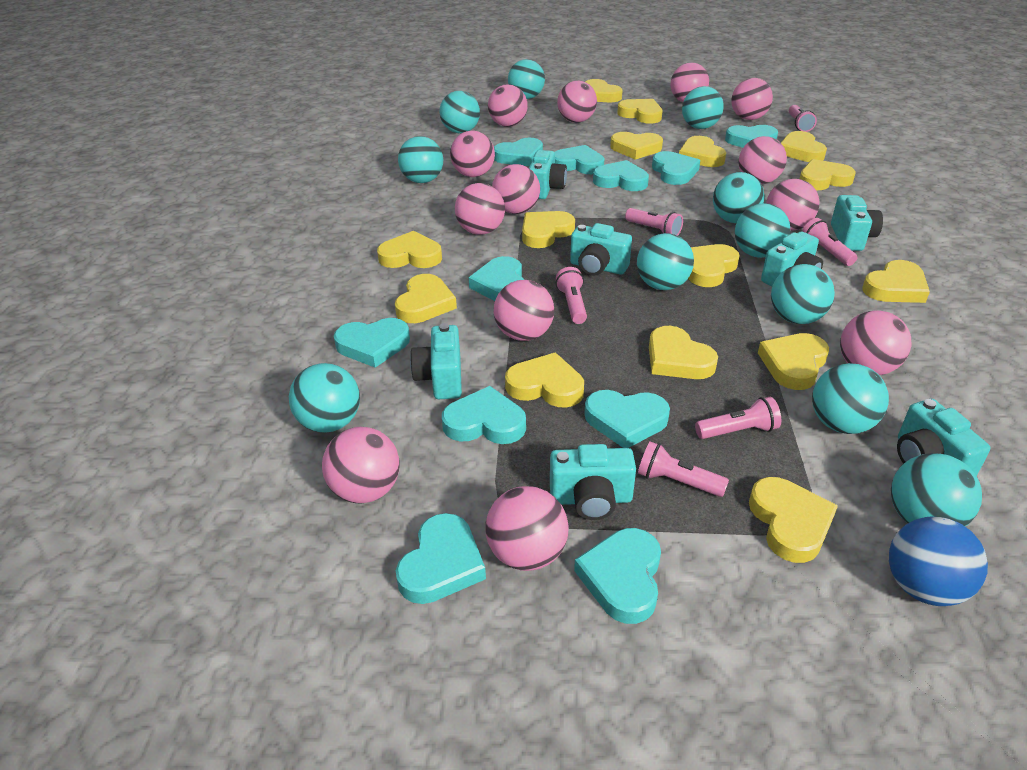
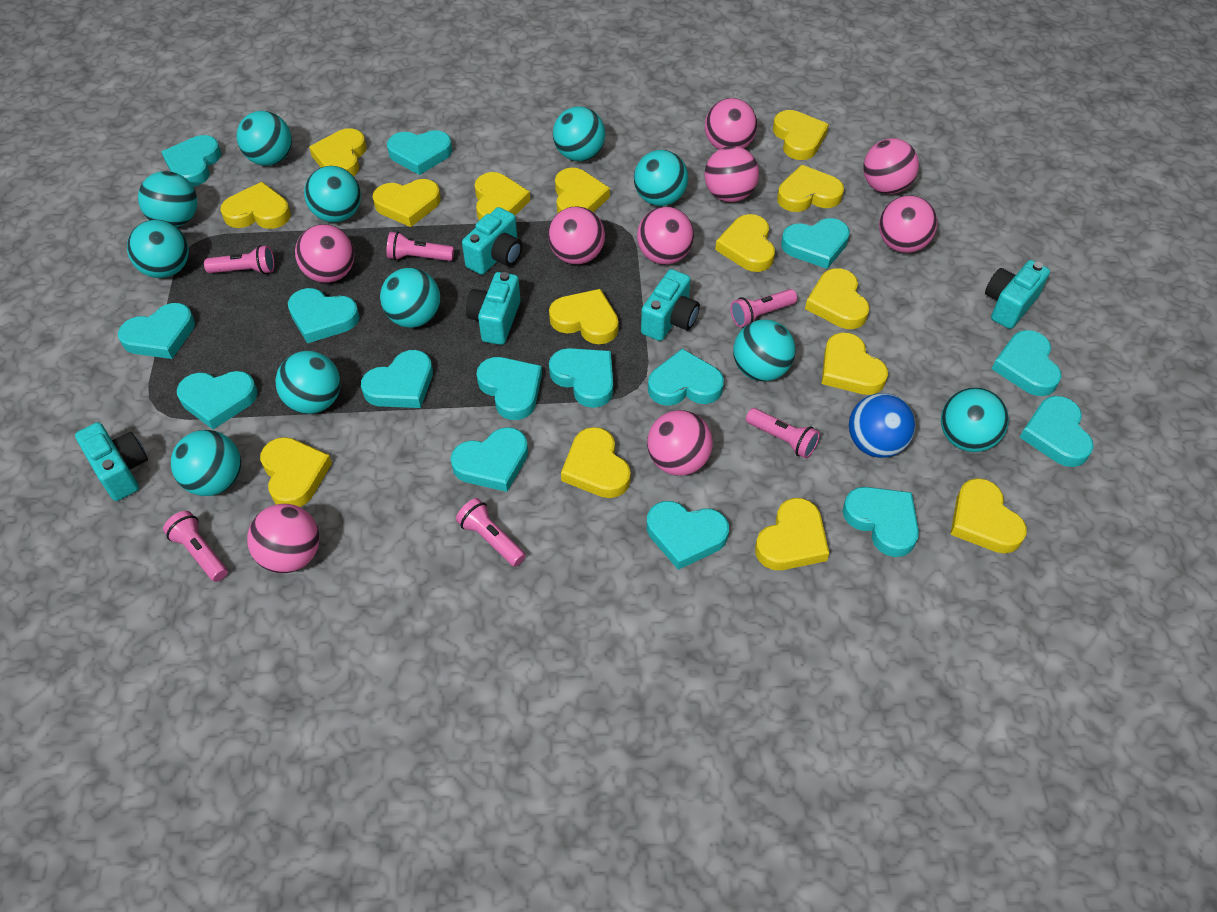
pink ball: [322,427,400,503] [450,131,495,177] [455,183,505,235] [486,486,569,571] [488,85,528,127] [492,164,540,214] [494,280,554,341] [557,81,597,123] [670,62,709,102] [731,78,773,120] [738,136,787,184] [766,179,819,231] [840,310,912,375] = 13 -> [247,504,320,573] [295,224,354,283] [548,206,605,264] [637,207,694,264] [647,410,713,476] [705,98,757,150] [705,146,759,202] [863,138,919,194] [879,195,937,253] = 9
turquoise camera: [410,323,462,399] [529,150,567,199] [550,444,636,520] [570,223,632,276] [761,232,823,286] [831,195,883,251] [897,399,991,476] = 7 -> [75,422,148,501] [462,207,522,275] [466,272,520,345] [641,269,700,341] [985,260,1050,329] = 5
turquoise heart: [334,318,410,368] [396,513,486,604] [442,386,526,444] [469,256,524,301] [494,138,543,166] [554,145,604,174] [574,528,661,624] [584,390,670,448] [593,160,649,191] [652,151,700,185] [725,125,778,148] = 11 -> [118,303,195,359] [162,135,222,187] [177,371,258,429] [288,288,360,343] [361,350,433,408] [387,130,452,175] [450,427,528,492] [477,357,542,420] [549,348,613,408] [647,501,729,570] [648,349,724,406] [781,218,850,269] [842,487,919,557] [992,330,1062,396] [1020,396,1094,467] = 15

